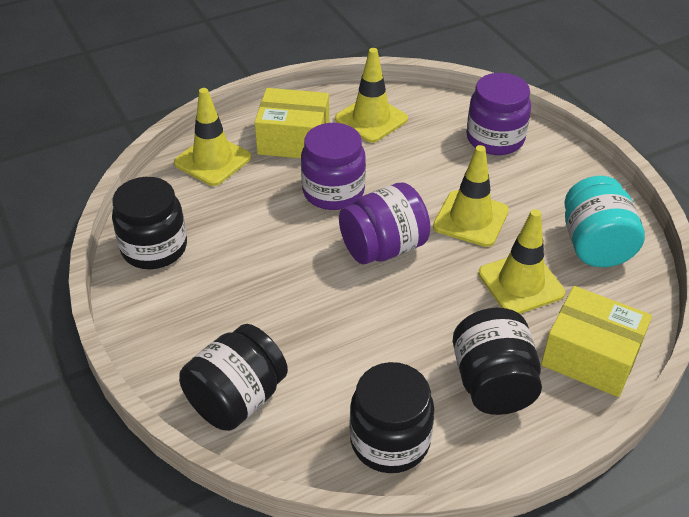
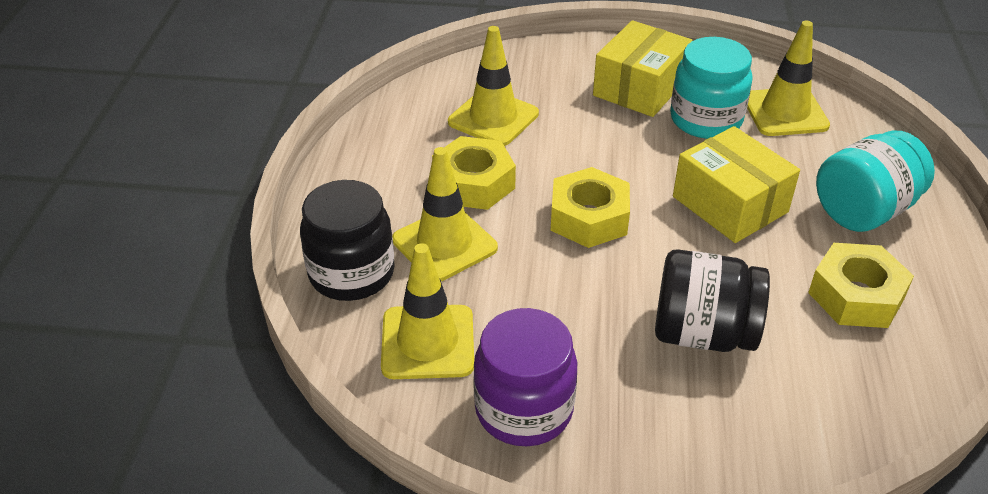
black jar: [112,177,187,269] [179,324,288,431] [350,362,434,473] [453,308,542,415] = 4 -> [300,180,395,301] [655,249,770,352] = 2
purple jar: [301,123,366,210] [339,182,430,264] [466,73,531,155] = 3 -> [473,308,577,446] = 1
turquoise jar: [564,176,645,267] = 1 -> [670,37,753,139] [816,130,935,232] = 2
yellow nut: none = 0 -> [432,136,516,210] [551,167,630,248] [808,243,914,328] = 3

